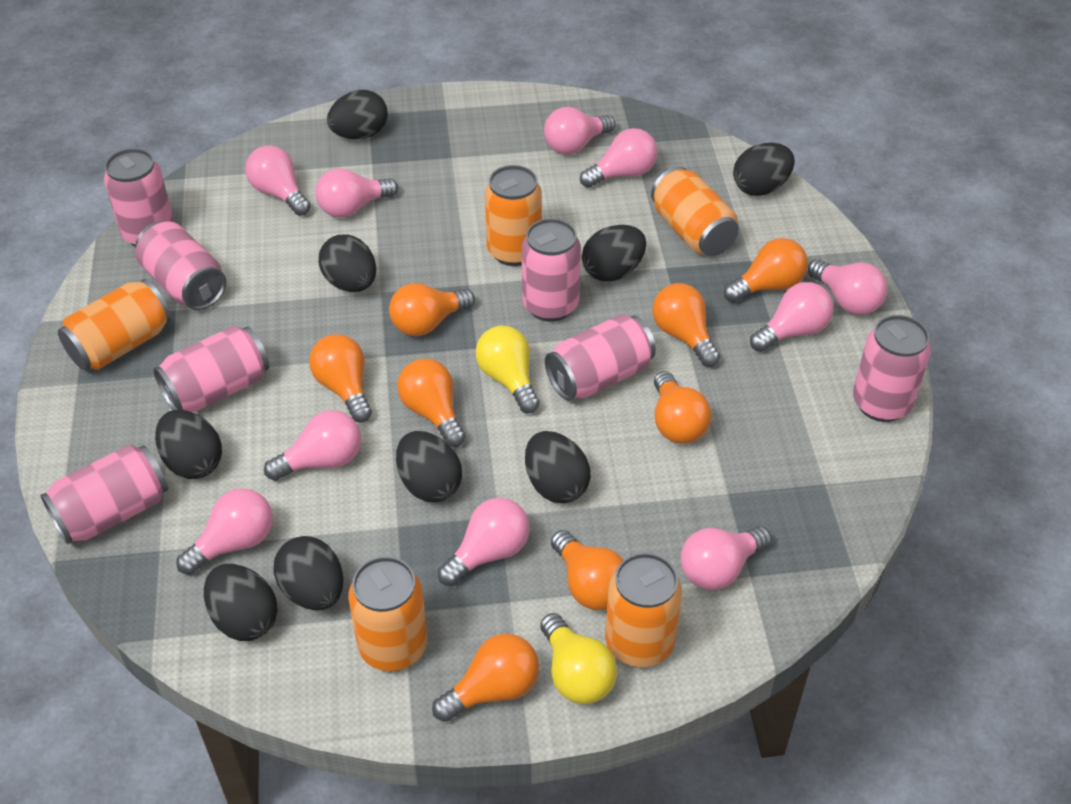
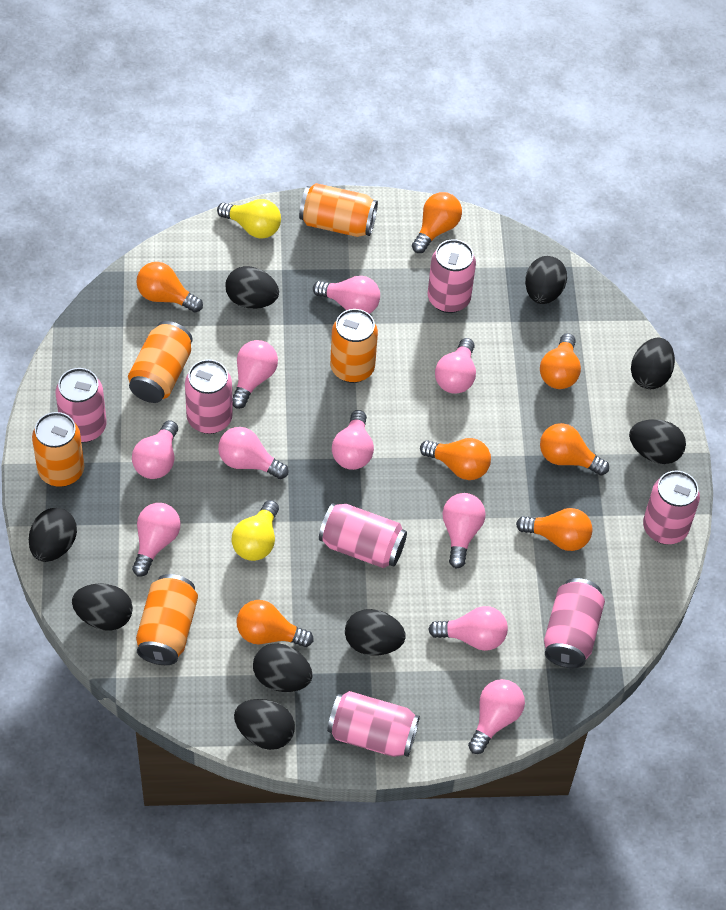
orange light bulb: [309,334,372,422] [389,283,475,336] [397,358,466,447] [432,634,539,722] [551,530,624,610] [652,283,720,367] [654,371,711,444] [724,238,808,303] = 8 -> [136,262,203,313] [236,600,313,647] [412,192,462,253] [420,438,491,480] [516,508,592,551] [540,333,581,389] [540,423,609,476] = 7

